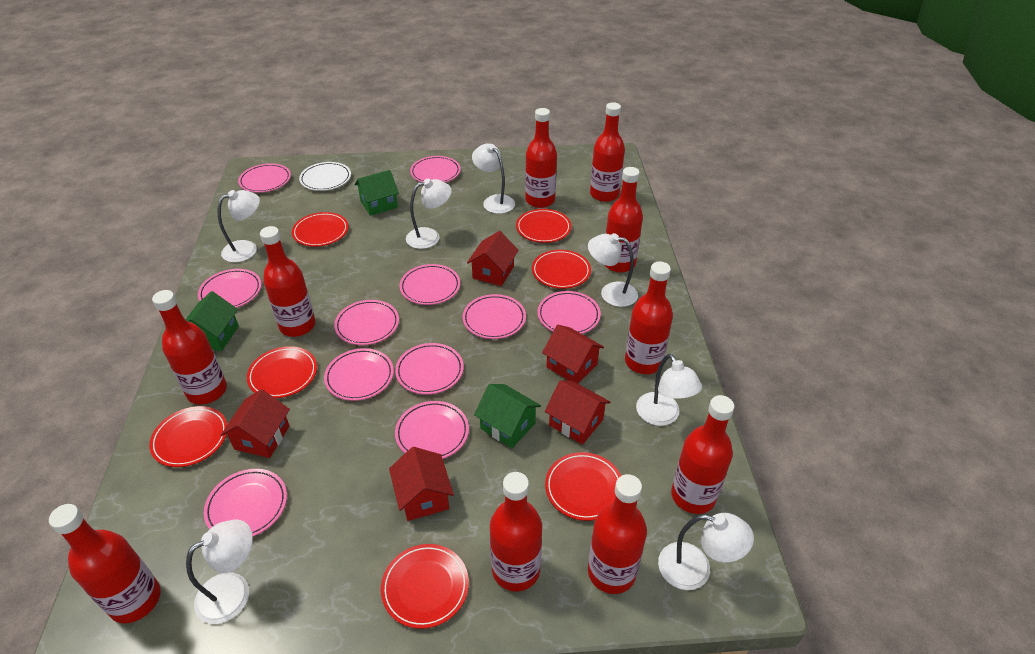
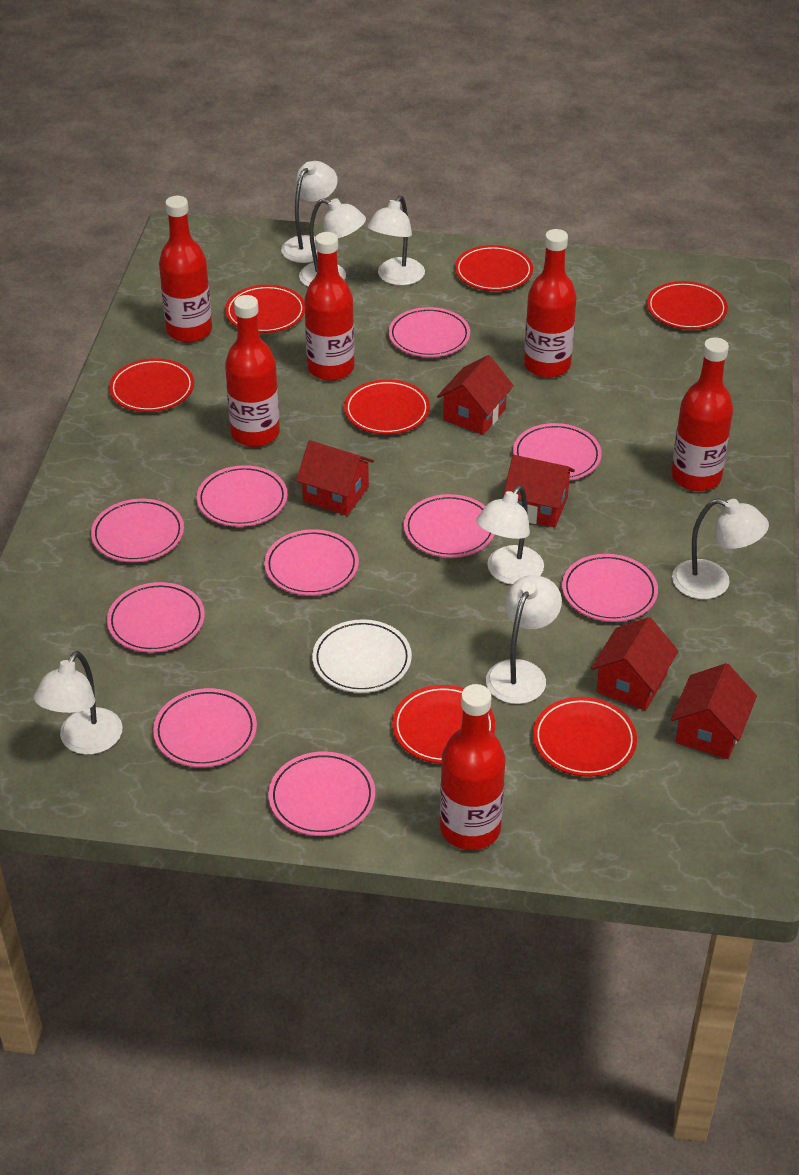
green house: [185,291,239,351] [354,170,399,216] [474,384,541,448] = 3 -> none = 0
pink plate: [198,269,261,308] [204,469,287,536] [238,163,291,193] [324,348,394,401] [334,300,399,345] [395,343,464,395] [395,401,469,459] [400,264,460,305] [410,156,461,182] [463,294,526,339] [538,291,601,334] = 11 -> [91,499,184,562] [107,582,205,653] [153,688,257,767] [197,465,288,527] [264,529,359,596] [269,751,375,836] [389,307,470,357] [404,494,495,558] [513,423,602,481] [562,554,658,622] = 10
red bottle: [49,504,161,623] [152,290,227,405] [260,226,315,337] [490,472,542,592] [525,108,557,208] [588,474,647,594] [590,102,625,202] [605,167,643,273] [625,261,673,374] [671,395,735,514] = 10 -> [159,196,212,343] [225,295,280,447] [304,232,355,381] [440,684,505,850] [524,229,577,378] [671,337,733,491] = 6

